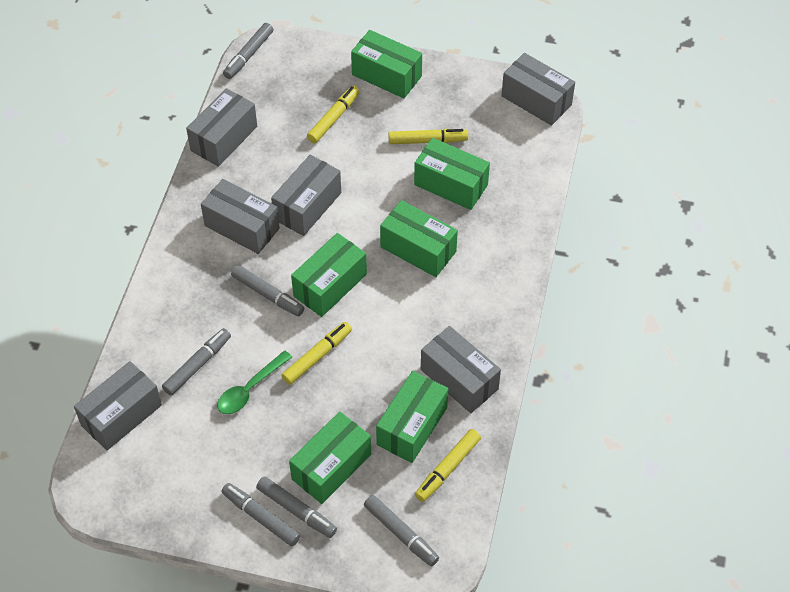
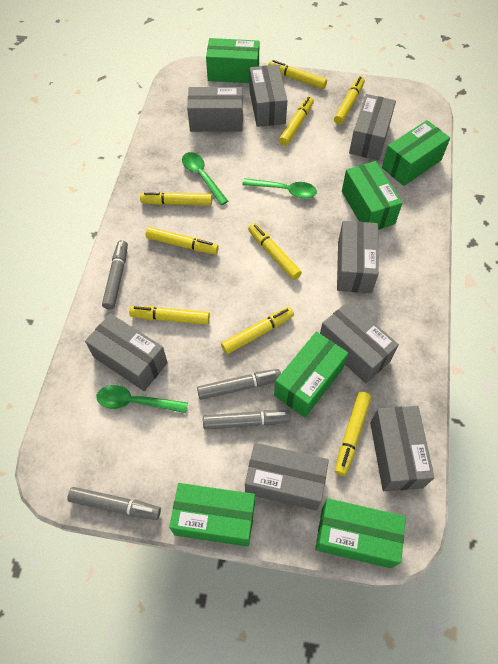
green spoon: [217,350,292,414] = 1 -> [96,385,188,413] [182,152,228,205] [242,178,317,199] = 3
grey box: [74,361,162,450] [186,88,257,167] [201,179,280,254] [271,155,341,236] [421,326,501,413] [501,53,575,126] = 6 -> [85,313,168,391] [187,87,243,132] [245,443,329,511] [250,65,288,127] [320,301,399,383] [337,221,379,293] [349,94,396,160] [370,406,435,491] = 8
grey marker: [162,328,231,395] [222,483,301,546] [223,23,274,79] [231,265,304,316] [256,476,337,538] [364,495,439,566] = 6 -> [68,487,161,520] [102,240,128,310] [197,369,281,400] [203,410,291,430] = 4
yellow marker: [281,322,352,385] [307,85,360,143] [389,129,468,144] [415,429,481,502] = 4 -> [129,306,210,325] [140,192,212,205] [146,227,219,254] [221,307,294,354] [248,223,302,280] [268,60,327,89] [279,97,314,146] [334,77,365,124] [335,392,371,476] = 9

